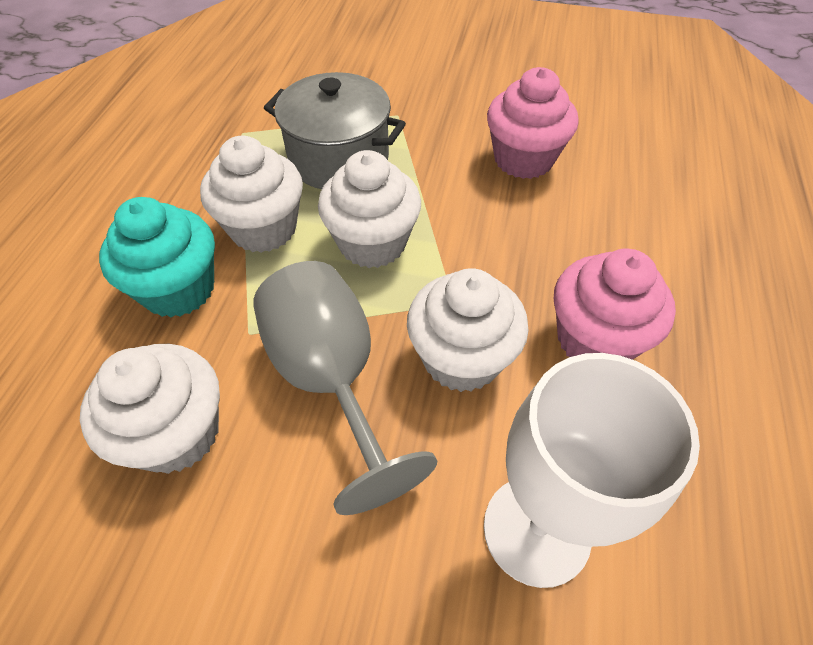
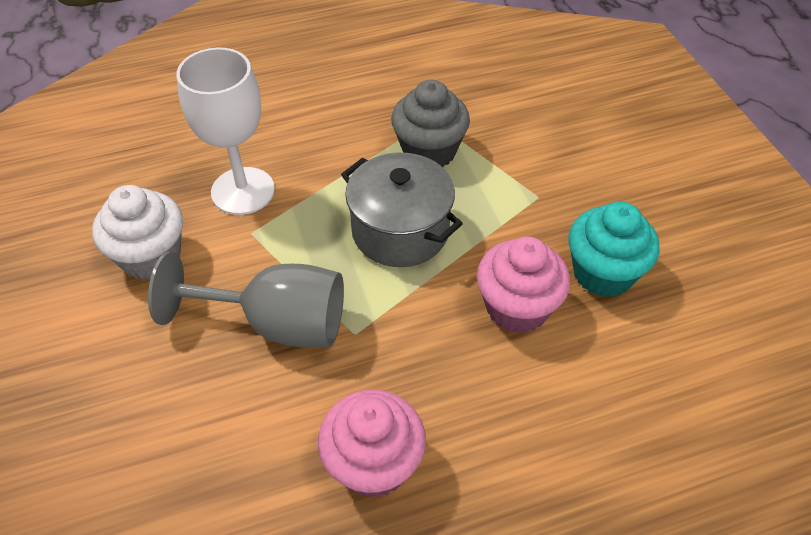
grey cupcake: none = 0 -> [391,80,470,167] = 1
white cupcake: [80,344,220,474] [200,136,303,253] [318,150,421,268] [407,268,529,392] = 4 -> [92,185,183,280] = 1

